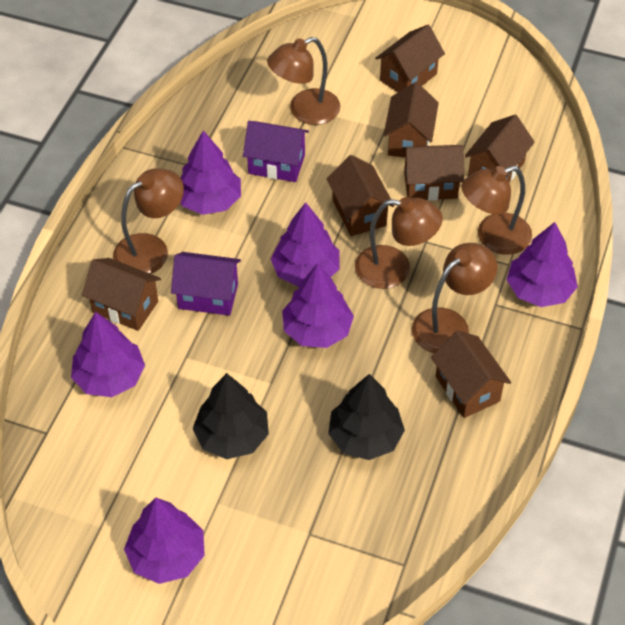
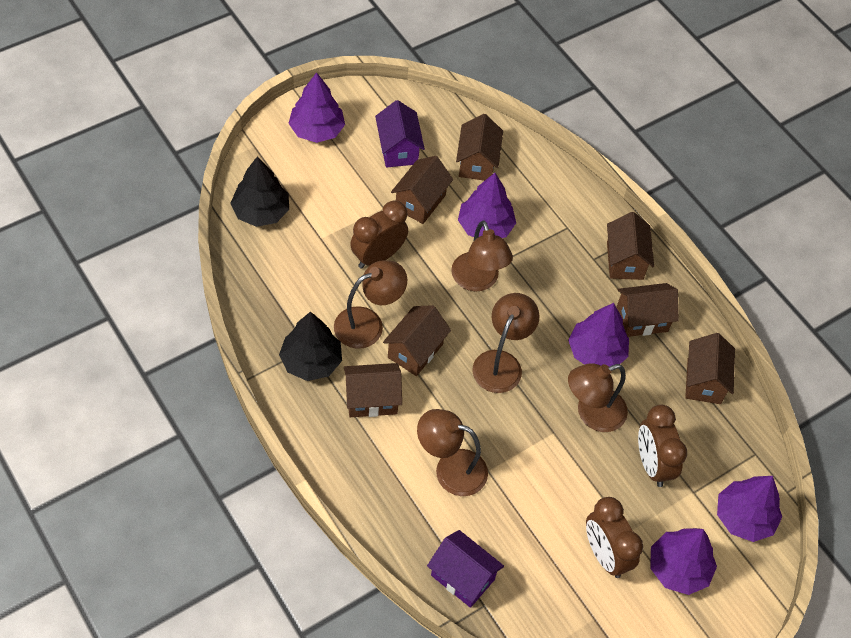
brown clock: none = 0 -> [350,200,408,269] [586,497,643,578] [638,405,687,487] = 3
purple tree: [71,312,145,397] [124,498,205,584] [180,130,241,215] [271,202,340,287] [282,263,354,348] [506,222,578,307] = 6 -> [288,72,345,143] [458,173,516,238] [568,303,629,367] [650,528,717,595] [717,476,782,542] = 5

